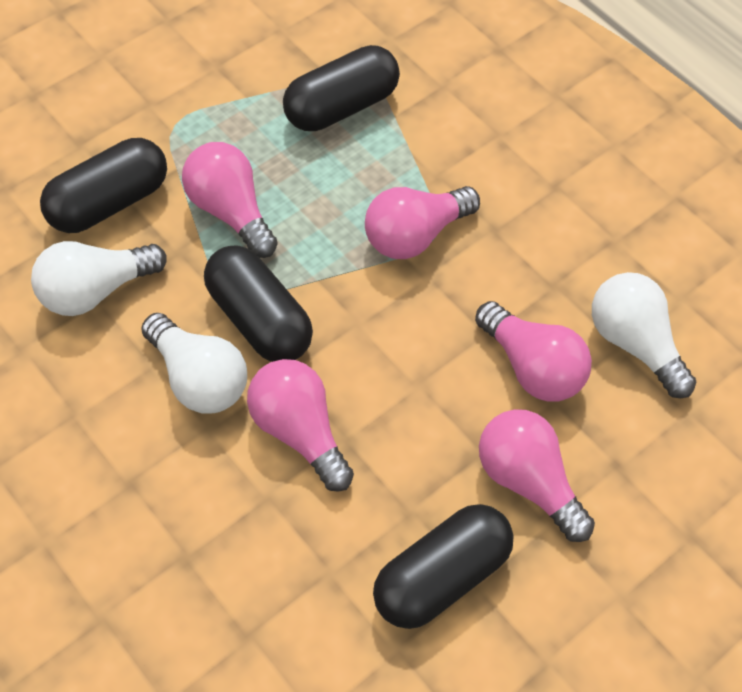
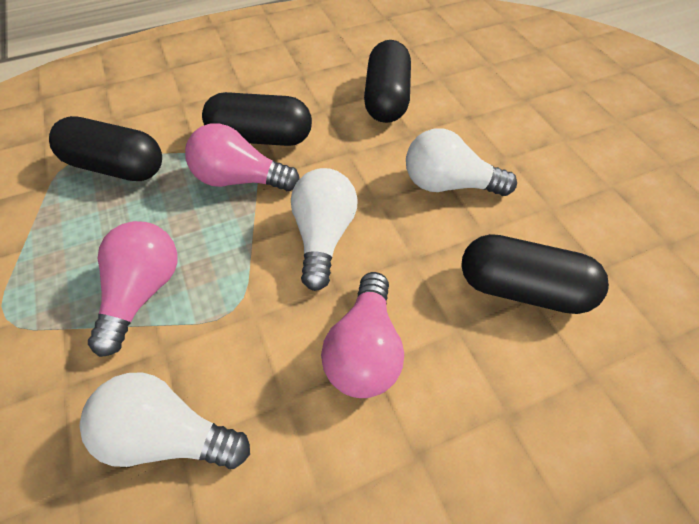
pink light bulb: [182,142,278,258] [247,359,354,492] [365,186,480,259] [475,301,592,402] [479,409,595,542] = 5 -> [88,221,177,357] [185,123,300,191] [321,272,404,398] = 3

